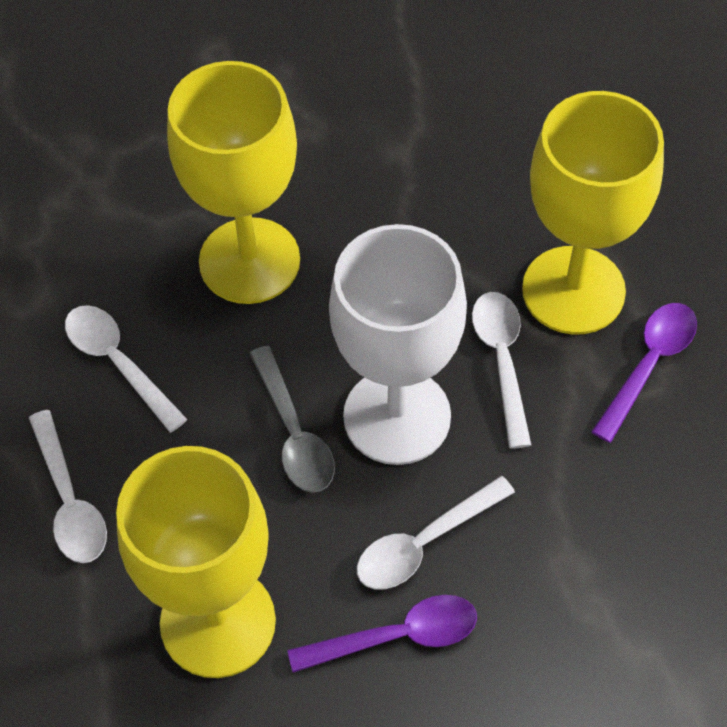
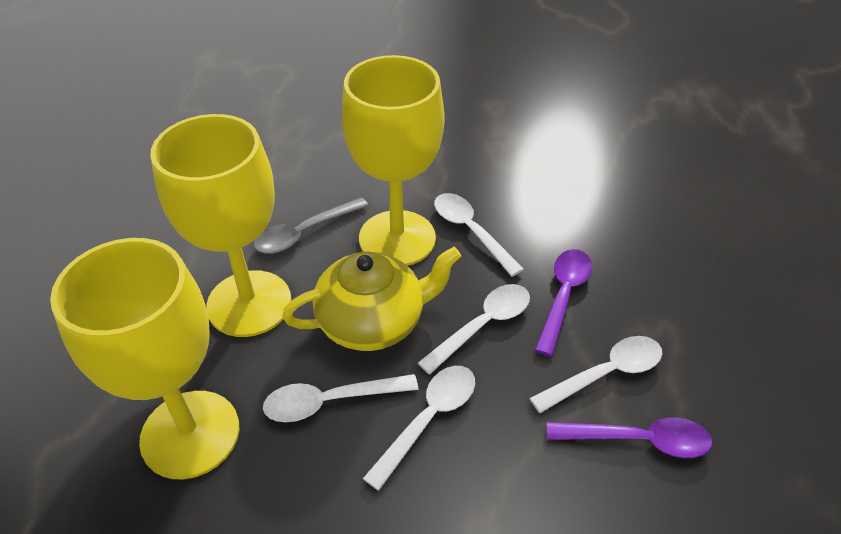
white goblet: [329,224,467,465] = 1 -> none = 0
white spoon: [29,410,107,563] [65,305,188,433] [357,476,515,589] [472,292,531,449] = 4 -> [263,374,418,422] [363,366,475,491] [418,284,530,374] [434,193,524,277] [530,336,662,413] = 5
yellow teapot: none = 0 -> [282,247,461,351] = 1

